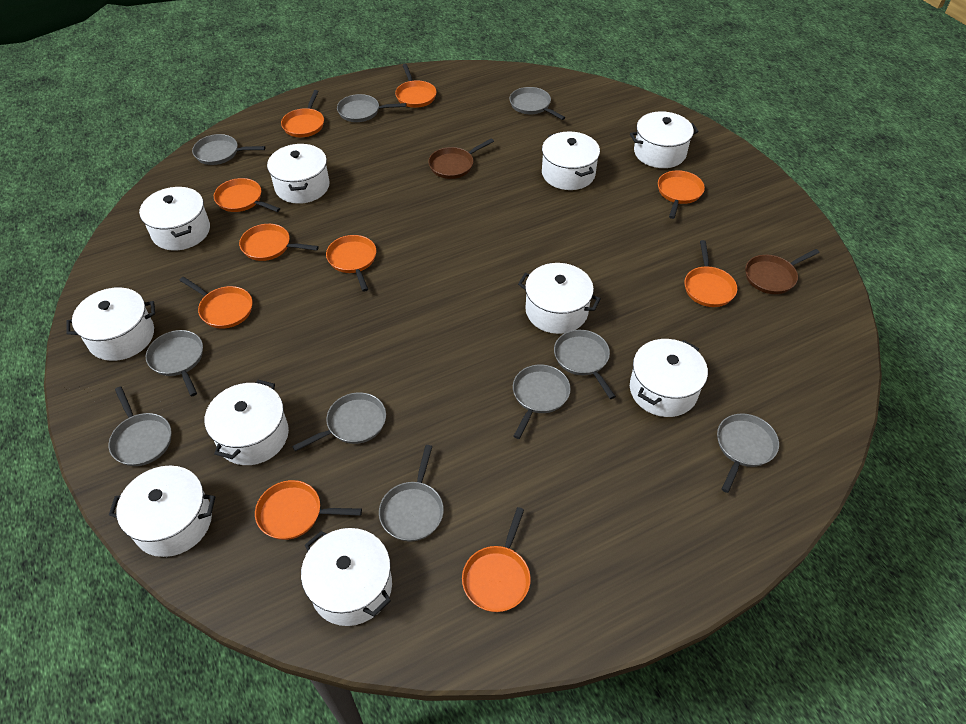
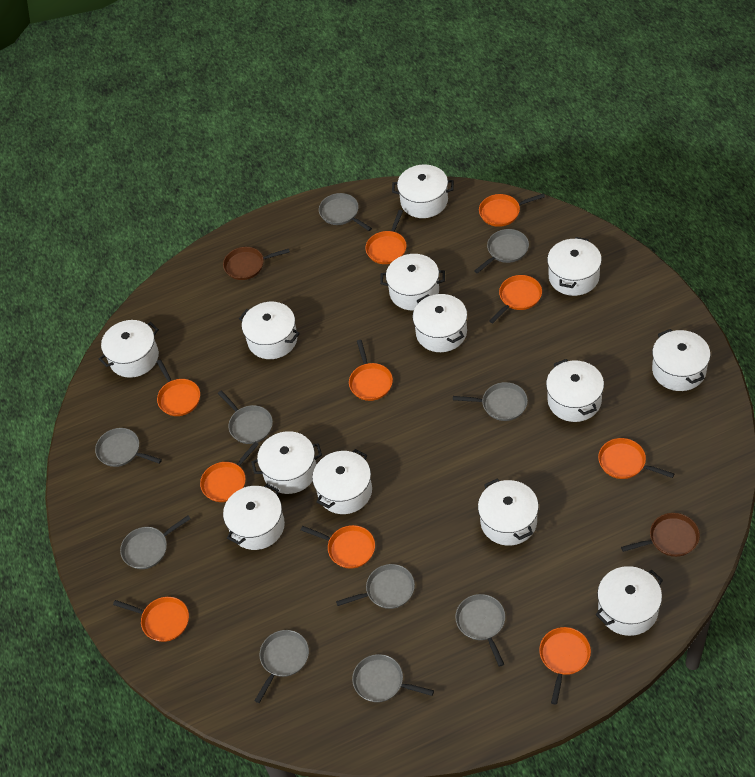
white pot: [66,287,155,361] [109,466,215,557] [139,187,210,250] [205,380,289,465] [267,144,330,204] [301,528,392,626] [518,263,601,334] [542,131,600,190] [630,111,699,168] [630,339,708,417] = 10 -> [99,320,159,378] [223,484,285,550] [239,302,300,359] [251,431,322,494] [312,449,372,514] [380,254,445,310] [392,165,454,218] [413,294,467,352] [478,478,539,546] [546,359,604,422] [547,237,602,296] [596,566,663,636] [652,329,710,391] = 13

